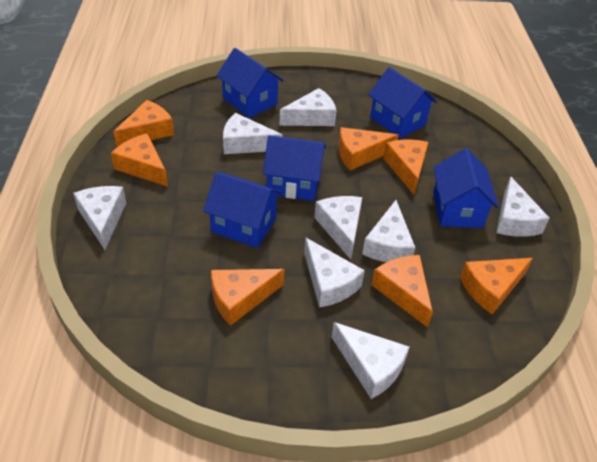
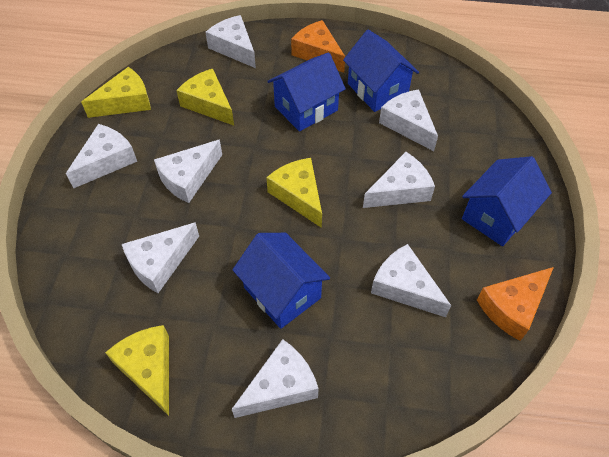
blue house: [203,172,282,248] [216,48,284,118] [263,135,326,201] [368,67,437,139] [433,148,499,228] = 5 -> [233,233,330,329] [268,52,346,132] [343,30,419,112] [462,156,552,246] = 4
orange cheese: [111,133,168,187] [113,100,174,147] [211,269,284,326] [338,127,399,170] [372,255,433,328] [383,140,429,195] [460,258,533,314] = 7 -> [291,20,345,73] [477,267,554,341] = 2
yellow cheese: none = 0 -> [81,67,151,118] [105,325,169,416] [176,69,234,126] [266,158,322,228] = 4

